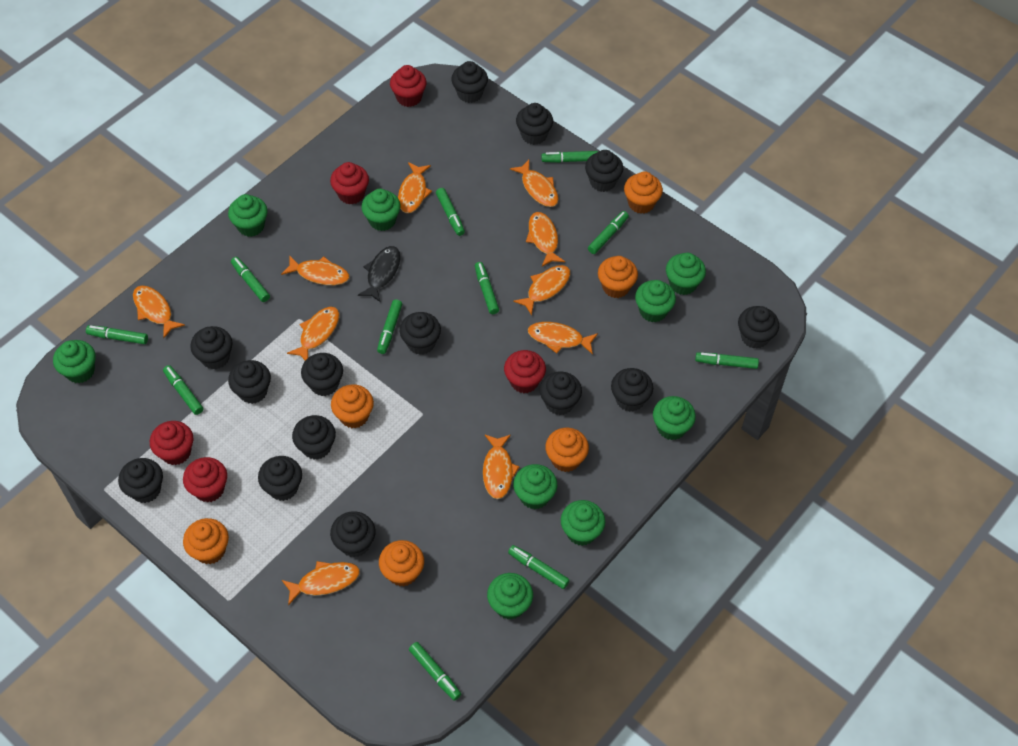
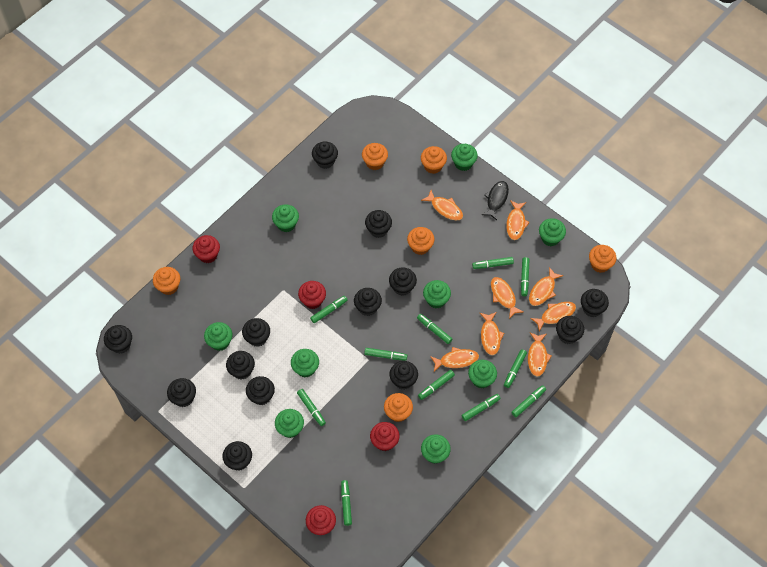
black cupcake: [118,458,163,503] [190,326,233,369] [228,360,271,404] [258,456,302,501] [292,415,336,460] [301,353,343,396] [330,511,375,557] [400,312,441,355] [451,61,488,103] [516,103,553,145] [540,372,582,415] [585,150,623,192] [611,368,653,412] [738,306,779,349] = 14 -> [104,325,132,354] [167,378,196,407] [222,441,252,471] [226,351,255,380] [242,318,270,347] [246,376,275,405] [312,141,338,169] [354,288,382,316] [365,210,392,238] [389,267,417,296] [390,361,418,390] [556,316,584,344] [581,289,609,317] = 13
orange fish: [133,286,185,338] [281,255,349,285] [282,561,360,605] [287,307,339,360] [398,162,432,213] [483,435,519,499] [510,160,559,207] [513,265,570,316] [526,212,565,267] [528,322,598,355] = 10 -> [421,190,463,220] [430,347,479,372] [480,312,504,355] [491,277,524,319] [506,200,530,240] [528,332,552,377] [529,267,564,306] [530,302,576,332] = 8
red cupcake: [150,421,193,465] [183,457,227,502] [330,162,369,204] [390,65,427,107] [504,350,546,393] = 5 -> [193,235,220,263] [298,281,326,309] [306,505,336,535] [370,422,399,451] = 4

